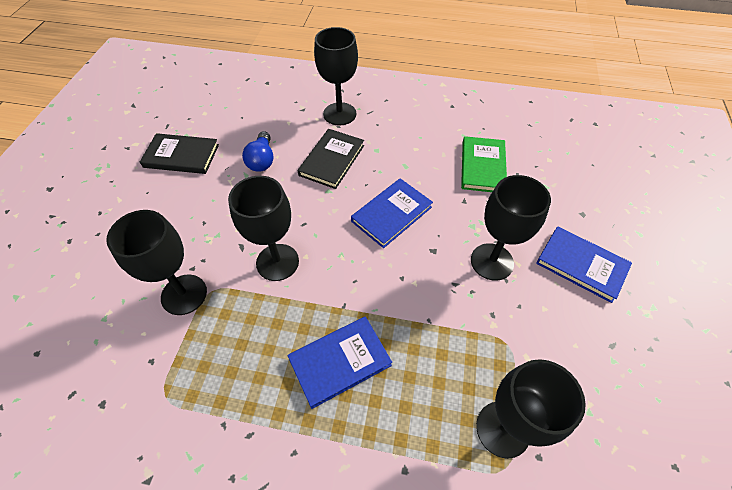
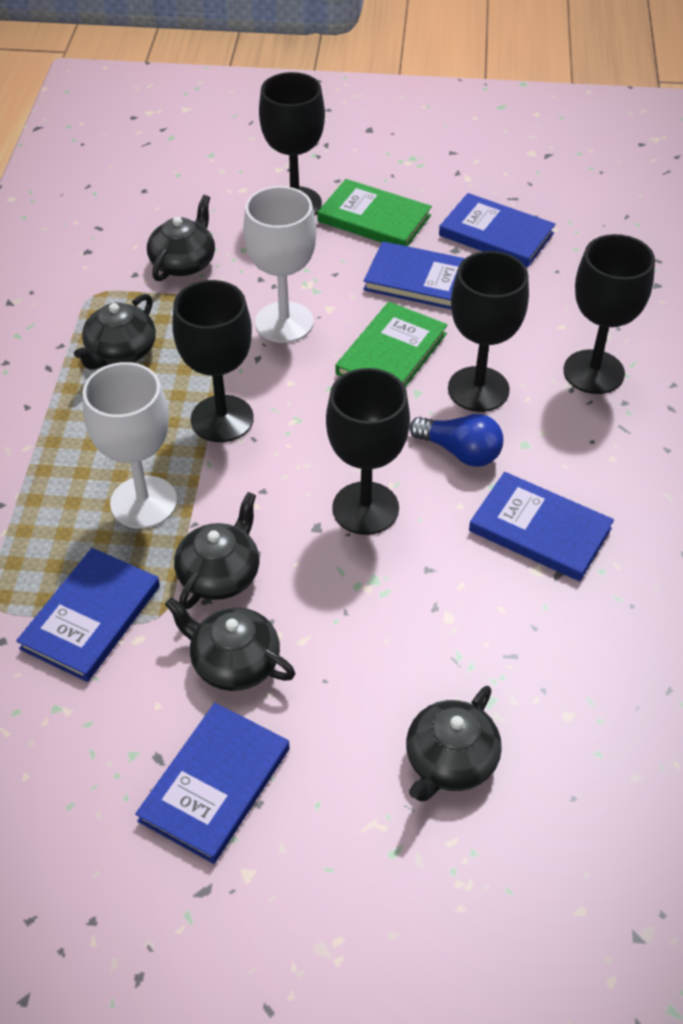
black book: [140,133,219,174] [298,129,364,189] = 2 -> none = 0
black teapot: none = 0 -> [74,294,156,370] [147,195,215,281] [165,597,295,691] [174,492,259,609] [406,686,502,801] = 5
blue book: [288,316,392,409] [351,178,433,248] [536,226,632,303] = 3 -> [16,548,160,682] [135,703,290,864] [363,241,465,309] [439,193,555,268] [469,472,614,581] = 5
green book: [461,136,507,192] = 1 -> [317,179,432,246] [335,302,448,387] = 2
white goblet: none = 0 -> [83,362,177,529] [243,186,317,343] = 2

